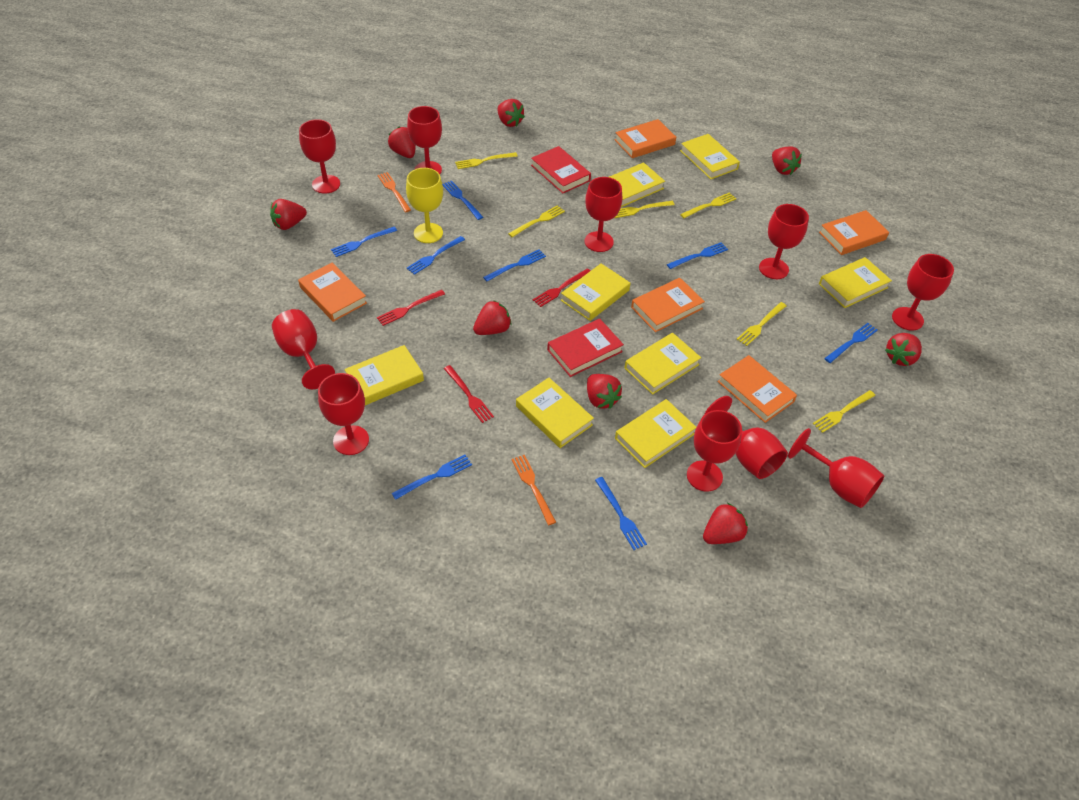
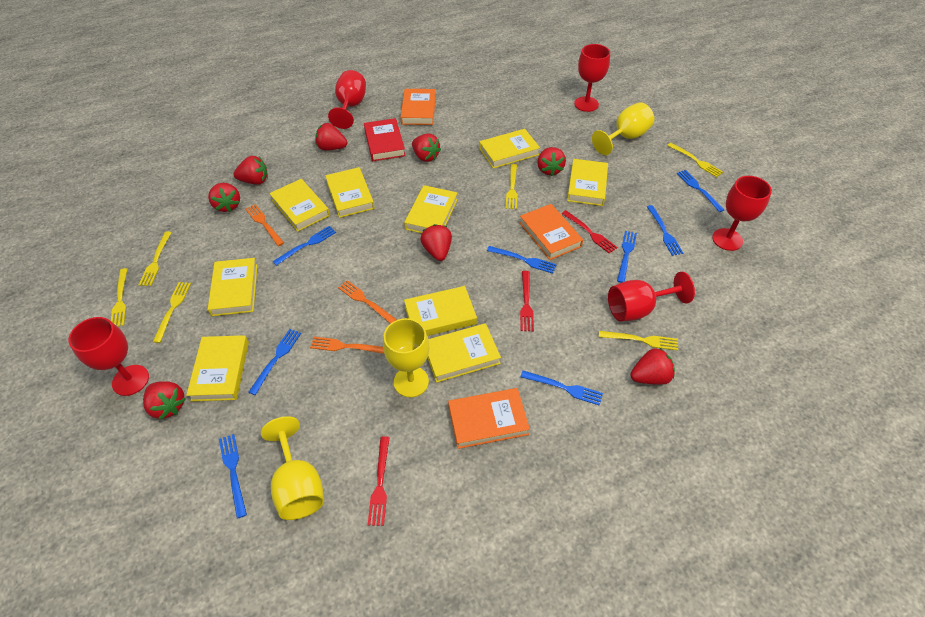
orange book: [298,262,367,322] [615,119,676,158] [631,278,705,332] [717,355,797,423] [819,210,889,255] = 5 -> [400,89,436,125] [448,388,530,449] [519,204,583,260] = 3
orange fork: [377,172,411,212] [511,455,556,525] = 2 -> [245,204,284,246] [310,337,384,354] [338,280,397,324] = 3
red book: [531,146,591,193] [547,319,624,377] = 2 -> [364,118,405,161] = 1
red goblet: [272,309,335,389] [299,119,340,194] [318,373,369,455] [407,106,442,174] [585,177,622,252] [687,410,742,492] [704,396,788,479] [759,204,809,279] [788,428,885,508] [892,254,954,331] = 10 -> [68,317,149,396] [328,70,366,129] [574,44,610,112] [608,272,695,321] [712,176,772,251] = 5
yellow book: [344,345,424,405] [516,378,594,448] [561,264,630,321] [609,162,665,207] [615,399,696,468] [624,333,701,395] [680,134,740,179] [819,257,892,308] = 8 -> [186,335,249,402] [208,258,258,316] [269,179,330,232] [325,167,375,218] [404,185,458,233] [404,286,477,336] [427,323,501,383] [479,129,540,169] [567,159,608,206] = 9
yellow goblet: [406,168,443,243] = 1 -> [261,416,324,520] [383,318,429,397] [592,102,654,155] = 3

